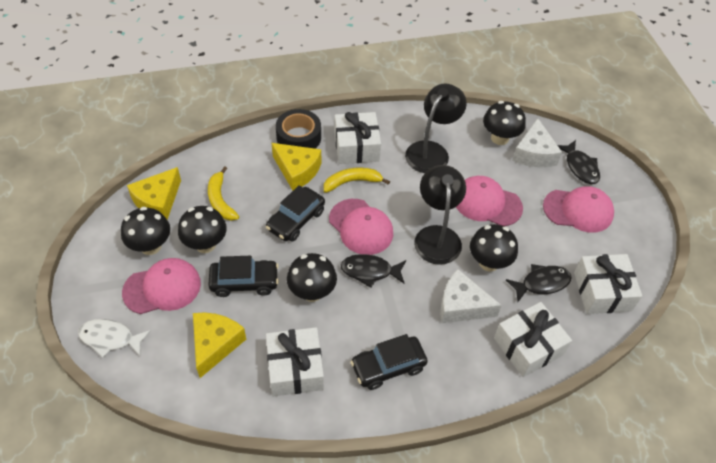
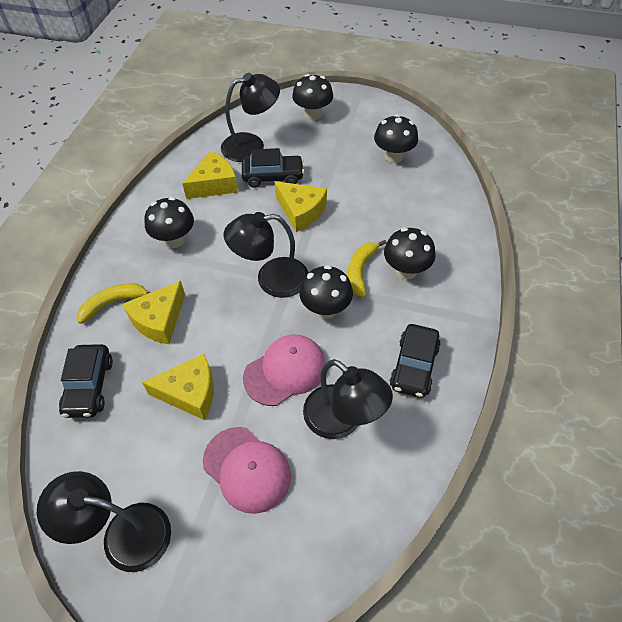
black fish: [341,254,406,288] [506,264,572,302] [558,140,600,184] = 3 -> none = 0
black lamp: [405,84,467,173] [414,165,466,265] = 2 -> [37,471,171,572] [221,73,280,162] [224,212,308,298] [303,359,393,439] = 4
black tape: [276,109,321,149] = 1 -> none = 0
pink cap: [122,258,201,314] [329,199,393,255] [456,176,523,226] [543,186,614,233] = 4 -> [203,427,291,514] [243,335,326,406] = 2
white cheese: [440,269,502,323] [512,118,562,167] = 2 -> none = 0
white fish: [78,319,151,358] = 1 -> none = 0
white gift: [266,327,324,396] [335,112,381,164] [494,302,572,377] [574,254,642,314] = 4 -> none = 0
yellow cheese: [127,167,181,220] [193,312,246,378] [272,143,321,190] = 3 -> [123,281,185,345] [142,354,214,420] [182,151,238,199] [275,181,327,232] = 4

